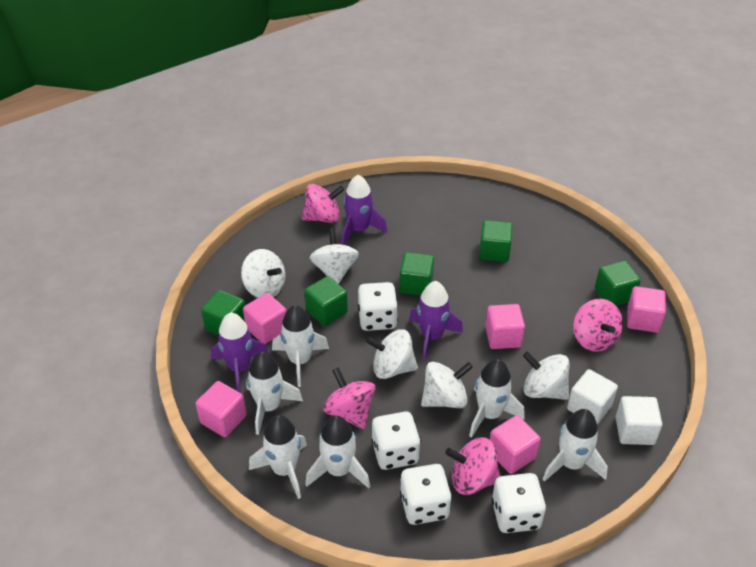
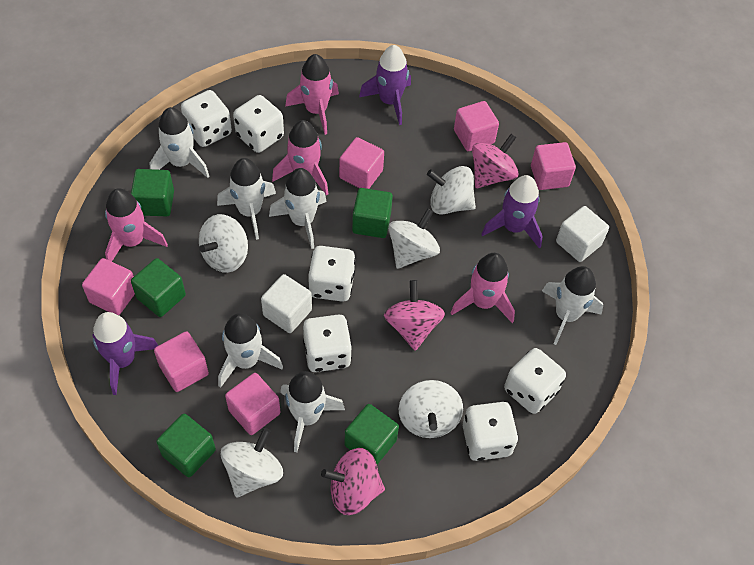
pink cube: [196,381,247,437] [243,293,287,344] [485,304,525,349] [490,415,541,474] [627,286,666,333] = 5 -> [82,258,135,315] [154,332,209,392] [225,373,280,435] [339,137,384,189] [454,101,499,151] [531,142,576,190] = 6
pink rocket: none = 0 -> [105,188,168,262] [272,120,328,196] [285,54,339,135] [451,253,515,323] = 4
pink spinning top: [302,184,344,223] [323,367,375,429] [445,437,500,495] [573,299,623,352] = 4 -> [321,448,385,515] [384,280,445,351] [472,134,519,188] = 3
white dice: [358,282,398,331] [372,412,421,470] [400,464,452,525] [492,473,546,533] = 4 -> [181,90,232,147] [233,95,284,153] [303,314,352,372] [308,246,355,302] [463,402,518,461] [504,348,566,414] = 6

